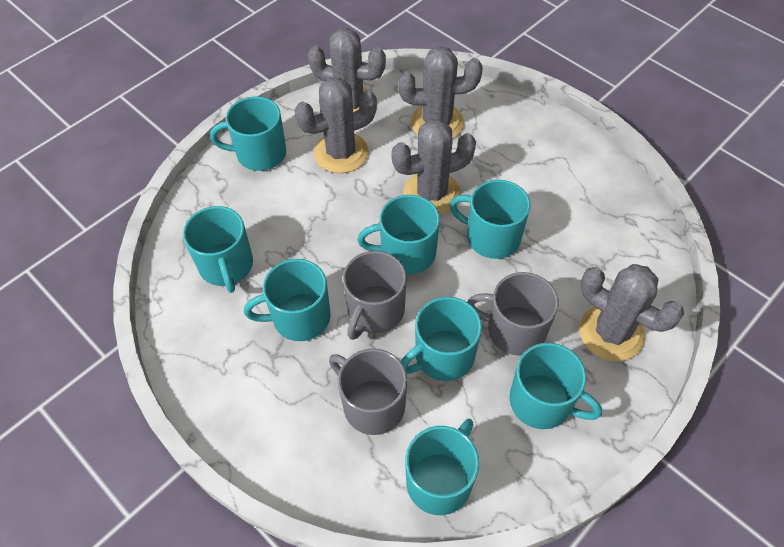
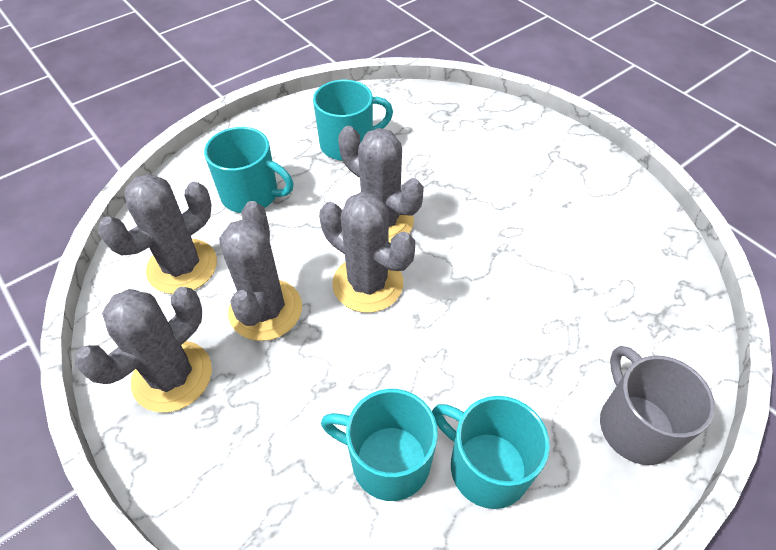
grey mug: [329,348,407,435] [343,251,406,340] [467,272,559,356] = 3 -> [600,346,715,465] = 1
turquoise mug: [183,206,253,293] [210,96,286,171] [244,259,331,341] [357,195,440,274] [401,297,482,381] [405,419,479,515] [449,180,530,259] [509,343,602,429] = 8 -> [204,127,294,213] [313,80,393,161] [321,389,438,501] [432,396,550,509] = 4

